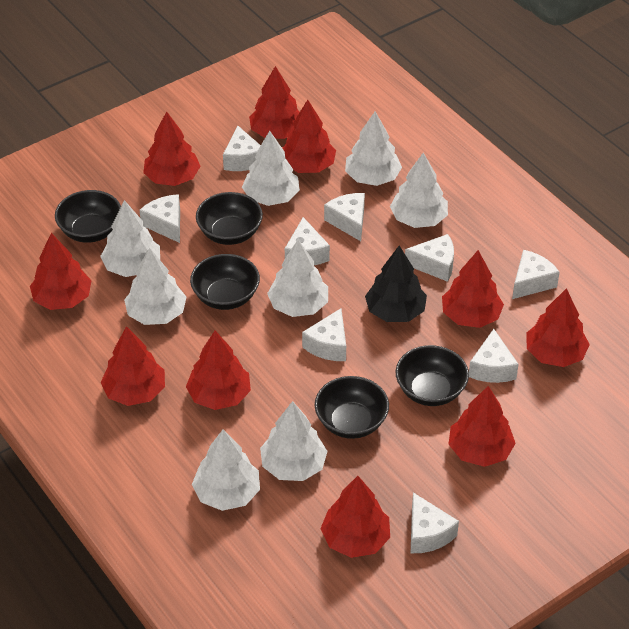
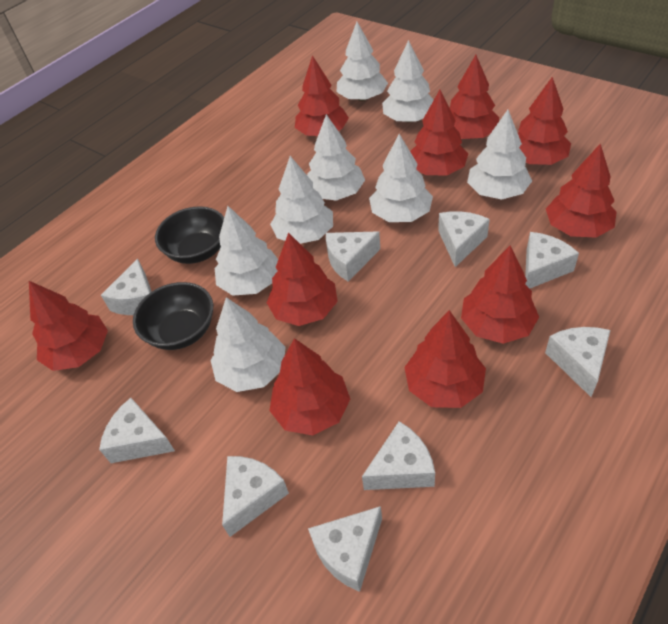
black bowl: [55,190,121,243] [190,254,260,310] [196,192,263,245] [315,376,389,439] [396,345,469,406] = 5 -> [133,282,213,350] [155,206,224,264] = 2
black tree: [365,246,427,322] = 1 -> none = 0

